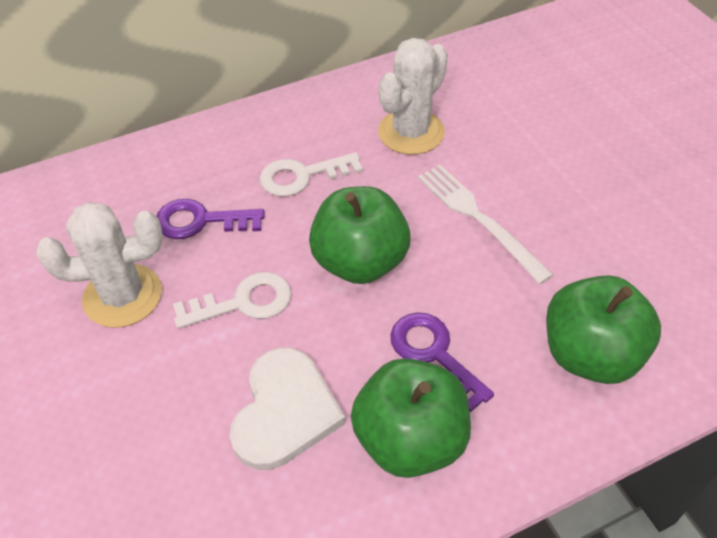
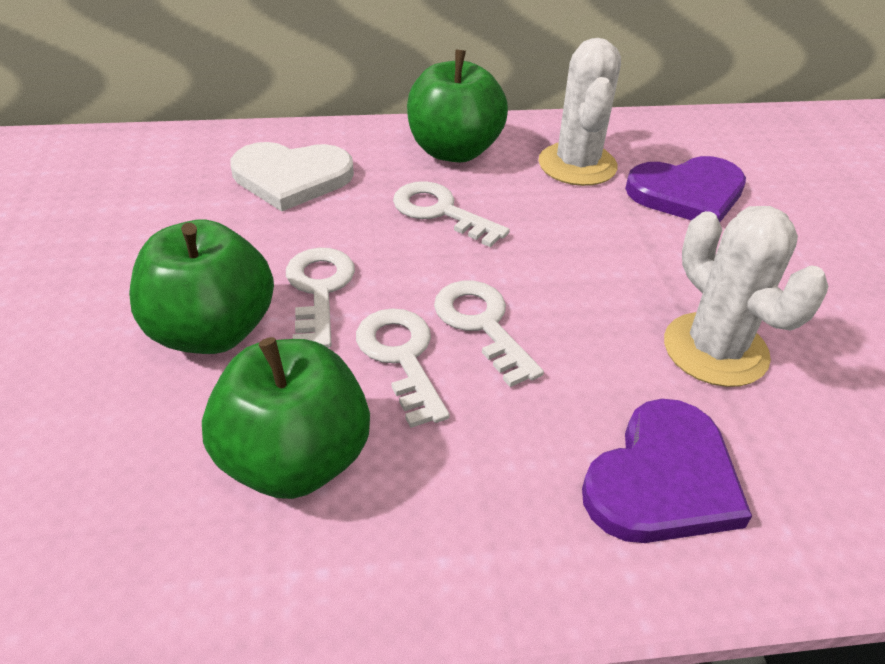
purple heart: none = 0 -> [582,399,752,543] [625,156,746,222] = 2
purple key: [157,199,264,239] [390,313,494,412] = 2 -> none = 0
white fork: [418,165,553,284] = 1 -> none = 0
white key: [173,272,292,329] [260,152,363,197] = 2 -> [286,248,355,348] [356,308,450,428] [393,181,510,247] [434,281,544,387] = 4

